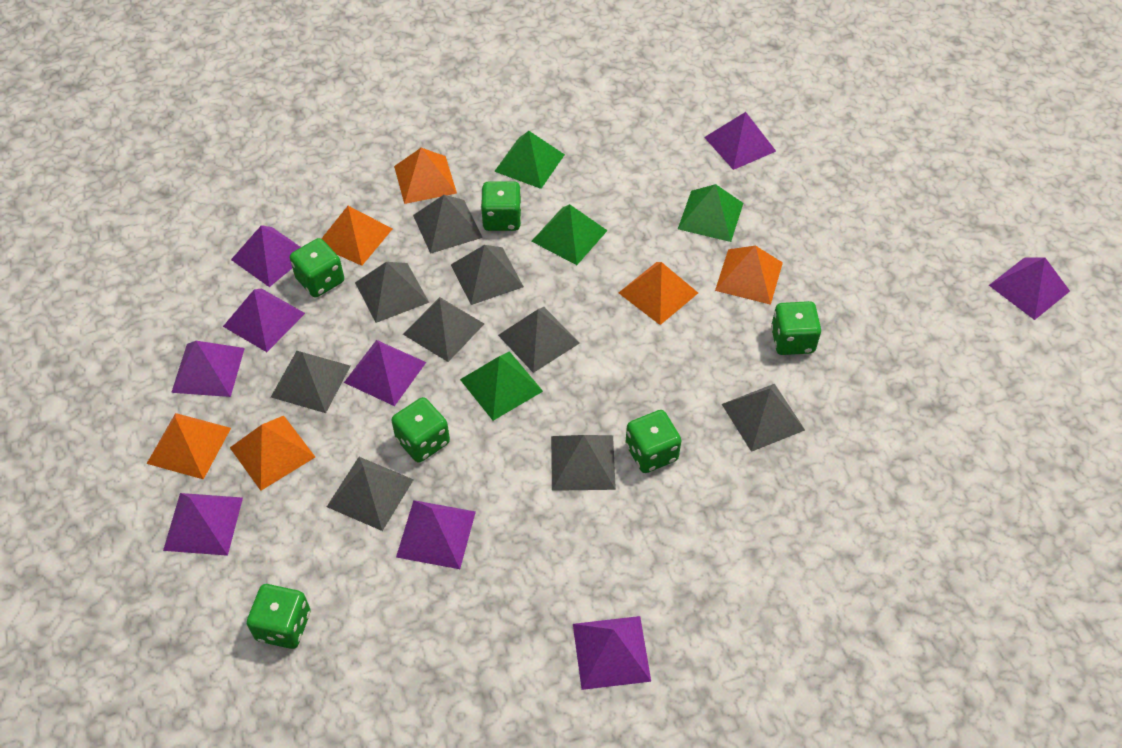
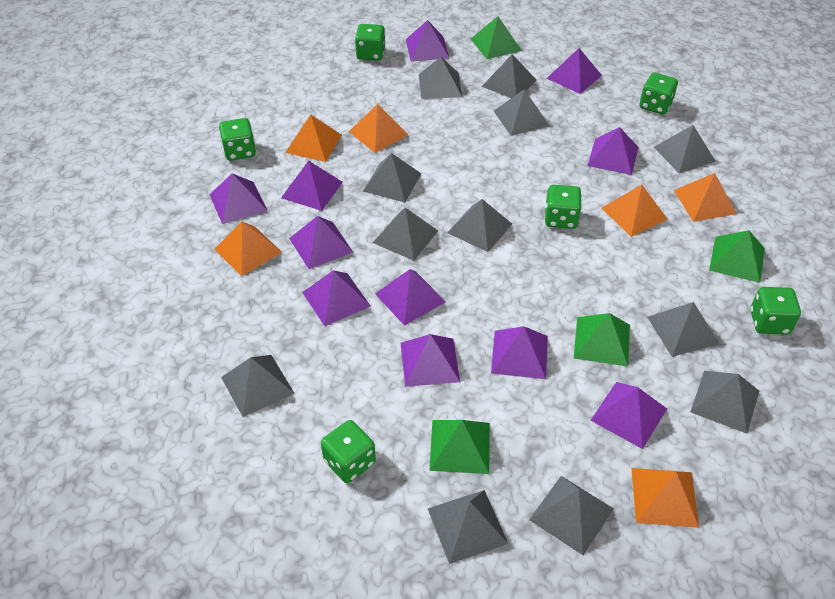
grey pyramid: [271,351,350,413] [327,457,414,531] [355,262,429,323] [403,297,484,362] [413,195,483,254] [451,245,524,305] [498,307,580,373] [551,435,616,491] [722,384,805,452] = 9 -> [221,355,294,417] [363,153,421,202] [373,208,438,261] [419,57,462,99] [428,490,508,564] [447,199,512,252] [482,54,536,98] [494,89,549,136] [529,476,614,555] [647,302,720,357] [654,125,716,173] [690,371,759,434] = 12
purple pyramid: [163,493,243,556] [171,341,245,397] [223,288,305,352] [231,225,301,287] [344,340,426,406] [396,500,476,569] [573,616,651,690] [704,112,776,170] [989,257,1070,320] = 9 -> [210,173,268,224] [281,161,343,211] [289,216,353,269] [302,270,371,326] [375,269,446,326] [401,334,460,387] [406,20,449,62] [491,326,548,379] [546,48,602,94] [587,127,639,175] [591,382,667,449] = 11

